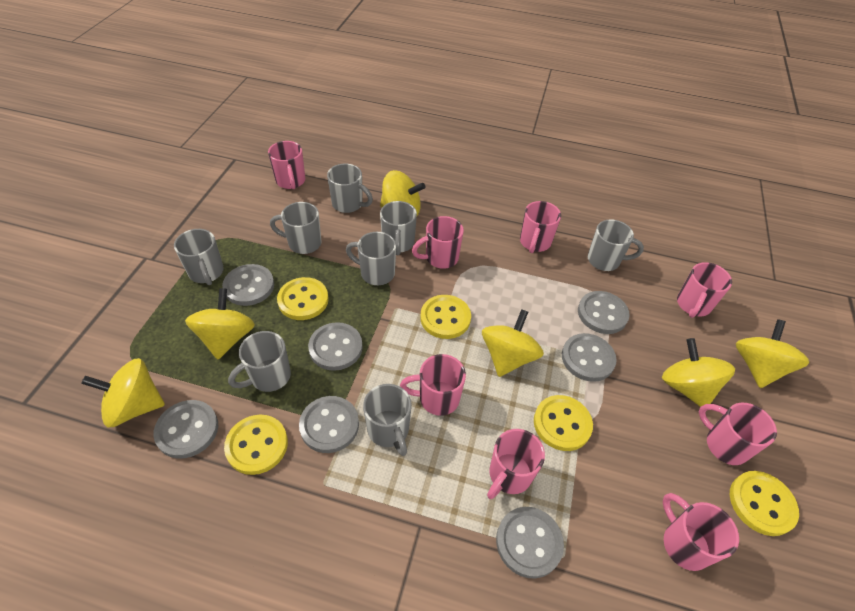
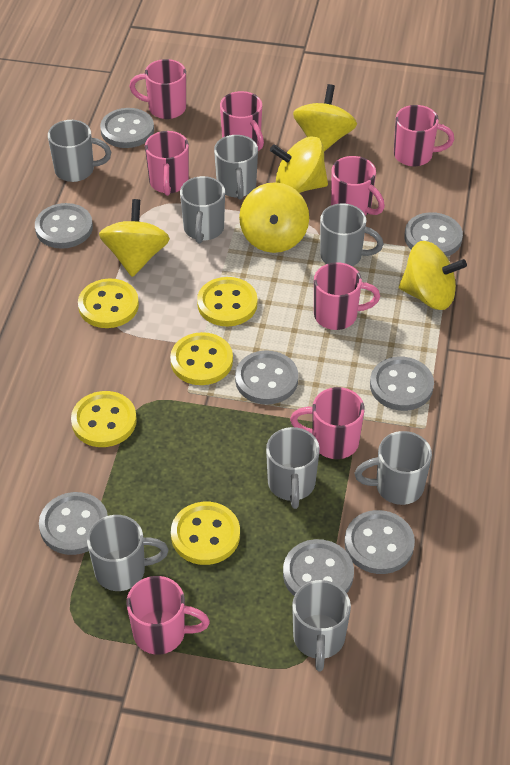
grey button: [154,400,218,459] [222,264,274,306] [299,396,359,453] [308,322,363,371] [496,507,564,578] [562,333,617,382] [578,291,630,334] = 7 -> [35,203,93,249] [39,492,108,555] [100,108,154,148] [235,351,298,404] [283,539,354,596] [344,510,415,574] [370,357,434,411] [404,212,463,257] = 8
yellow spinning top: [81,358,165,428] [185,288,255,359] [380,170,426,216] [482,309,544,377] [662,338,735,407] [736,319,809,388] = 6 -> [99,199,170,277] [239,182,309,253] [270,136,328,193] [293,84,357,151] [399,241,467,310] = 5

